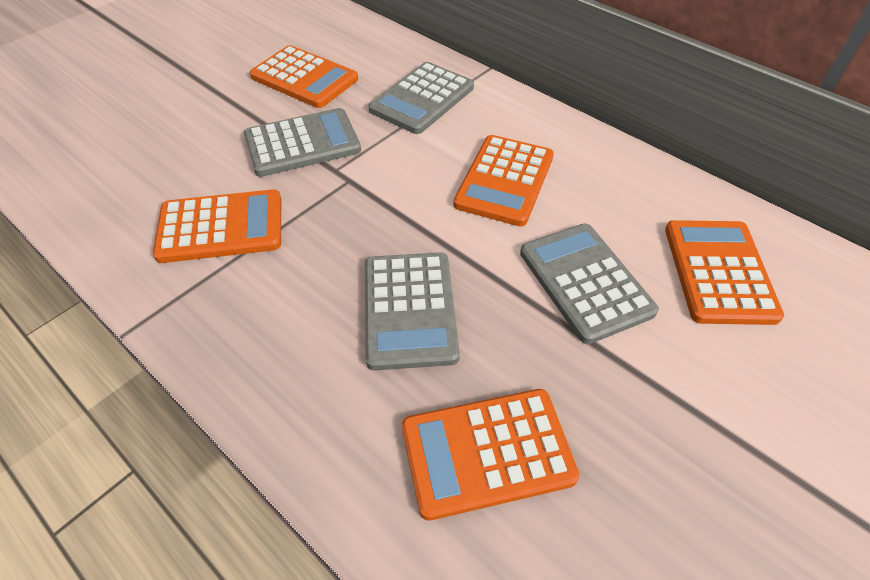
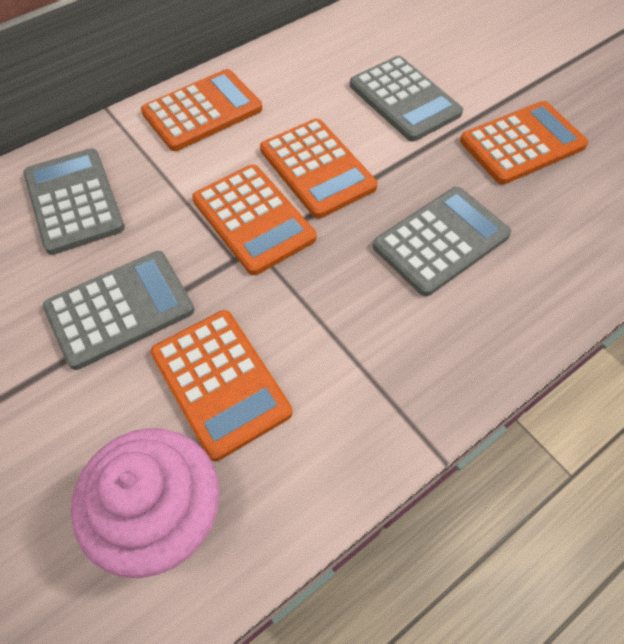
pink cupcake: none = 0 -> [71,428,220,578] = 1

